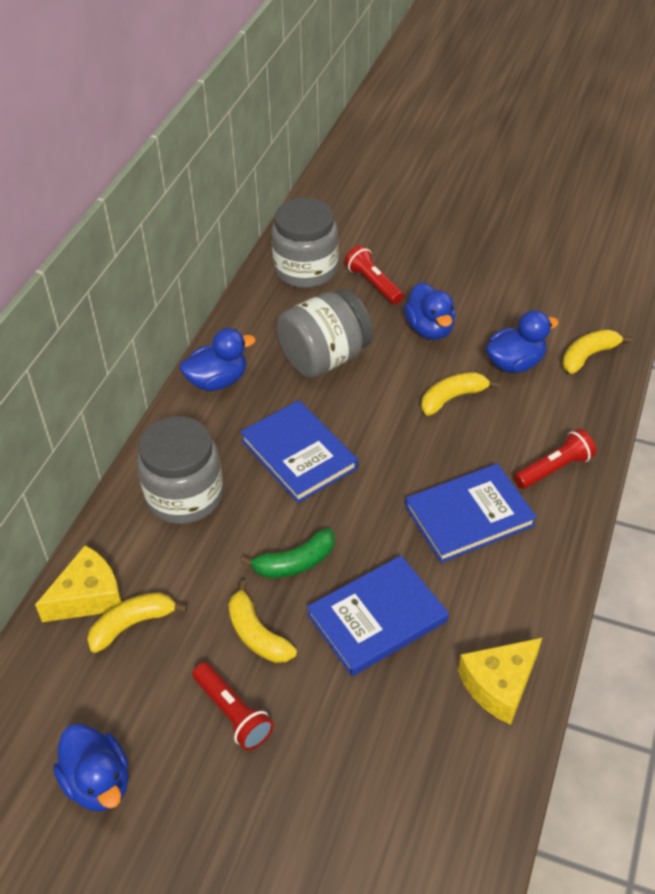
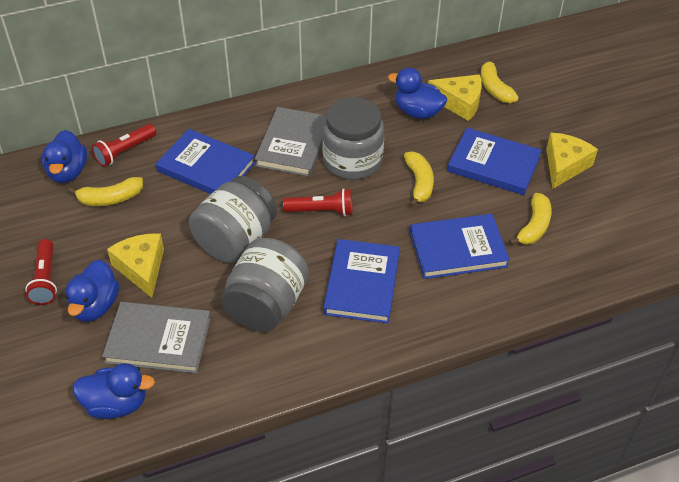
blue book: [240,400,358,503] [307,555,449,676] [405,464,537,563] = 3 -> [156,129,255,194] [323,239,400,324] [410,214,510,279] [447,128,542,195] = 4
green banana: [240,528,335,578] = 1 -> none = 0
grey book: none = 0 -> [102,302,211,373] [255,107,326,177] = 2
yellow cheese: [35,545,122,622] [458,638,542,725] = 2 -> [107,234,164,298] [428,74,482,121] [546,133,598,189] = 3

